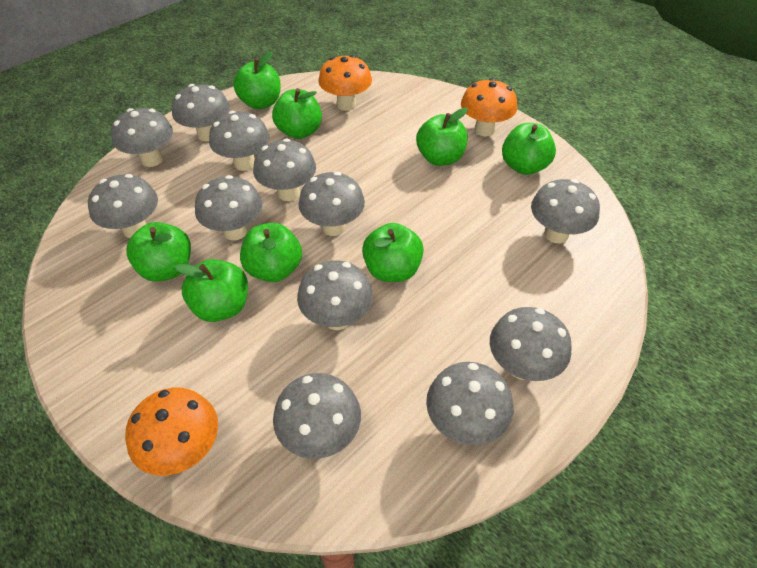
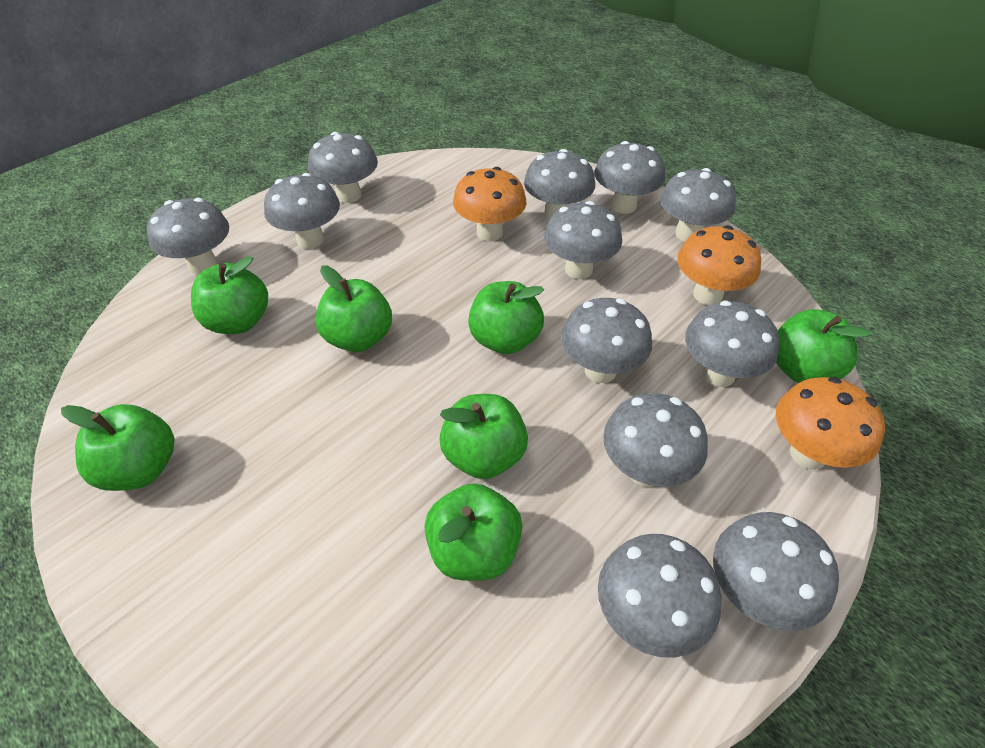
green apple: [126,222,191,282] [174,259,248,322] [233,51,281,109] [240,223,302,282] [272,88,322,139] [362,223,424,282] [416,108,468,166] [502,123,556,175] = 8 -> [61,404,175,491] [191,256,268,334] [315,265,392,352] [424,483,522,581] [439,394,528,479] [468,281,544,354] [776,309,871,383] = 7

